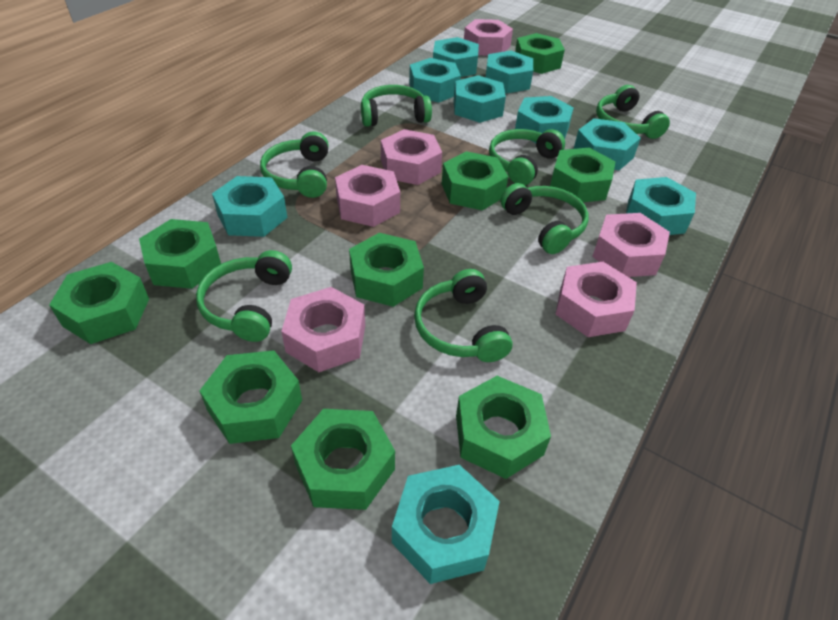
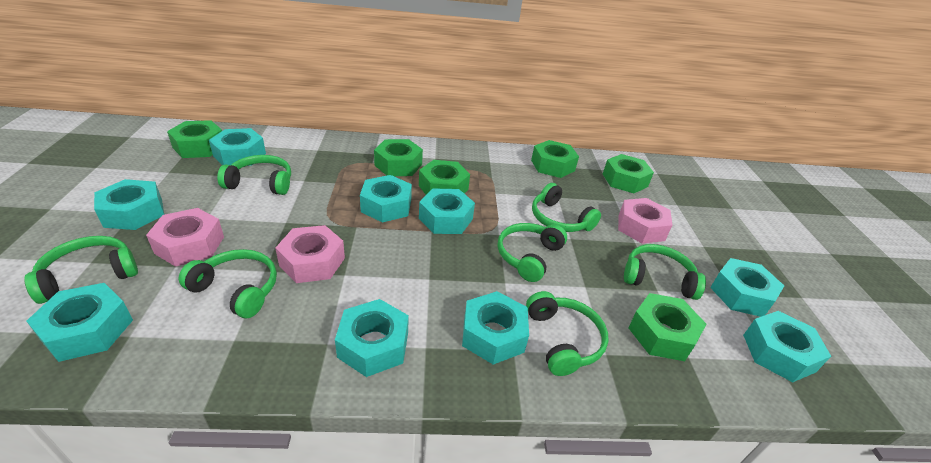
green nut: [49,262,149,344] [139,219,221,289] [200,350,302,444] [291,409,395,510] [349,233,424,307] [442,151,508,210] [456,376,551,479] [515,33,565,74] [550,148,616,202] = 9 -> [167,120,222,158] [374,139,423,176] [419,160,470,195] [531,140,579,178] [603,154,654,193] [628,293,706,361] = 6
pink nut: [281,287,365,372] [335,165,400,227] [381,129,442,185] [464,19,513,55] [555,262,637,337] [592,213,670,277] = 6 -> [146,208,224,267] [275,225,345,283] [618,198,672,244] = 3

